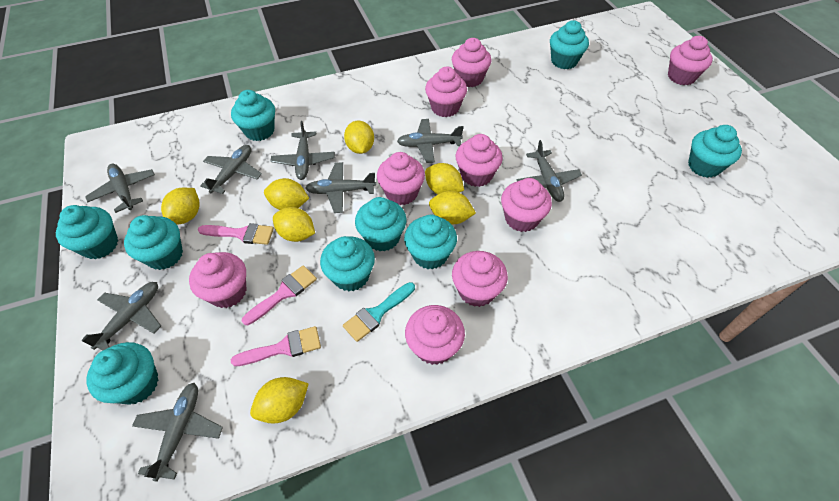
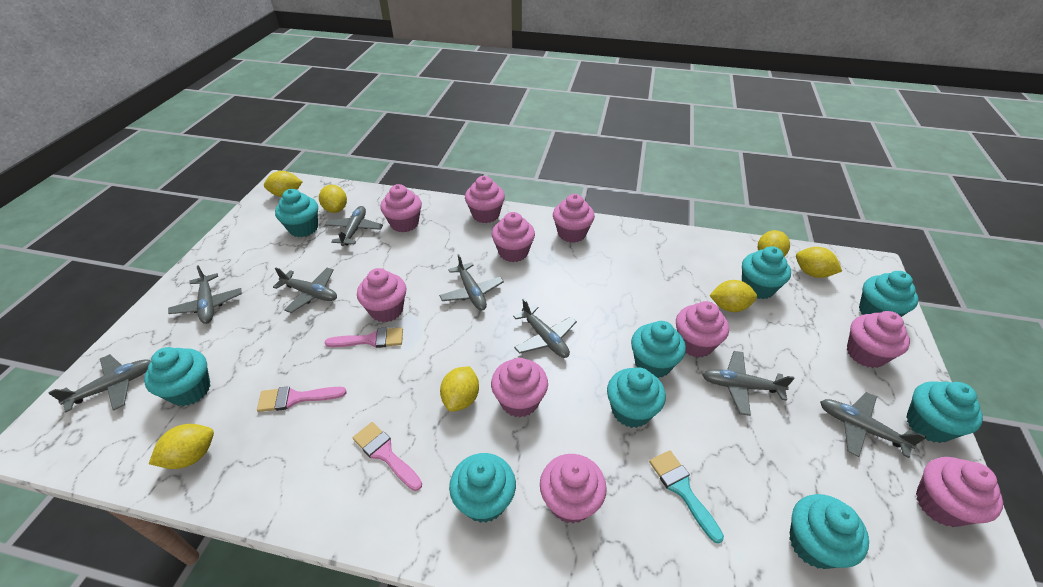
pink cupcake: [189,252,246,308] [377,152,425,205] [405,305,465,365] [425,67,467,117] [452,38,491,87] [452,251,508,307] [456,134,503,187] [501,178,552,232] [668,36,713,85] = 9 -> [357,268,406,322] [380,184,422,233] [465,176,505,223] [491,358,548,418] [492,212,535,262] [540,454,607,523] [553,194,595,243] [676,301,729,358] [847,311,910,368] [916,457,1003,527] = 10

